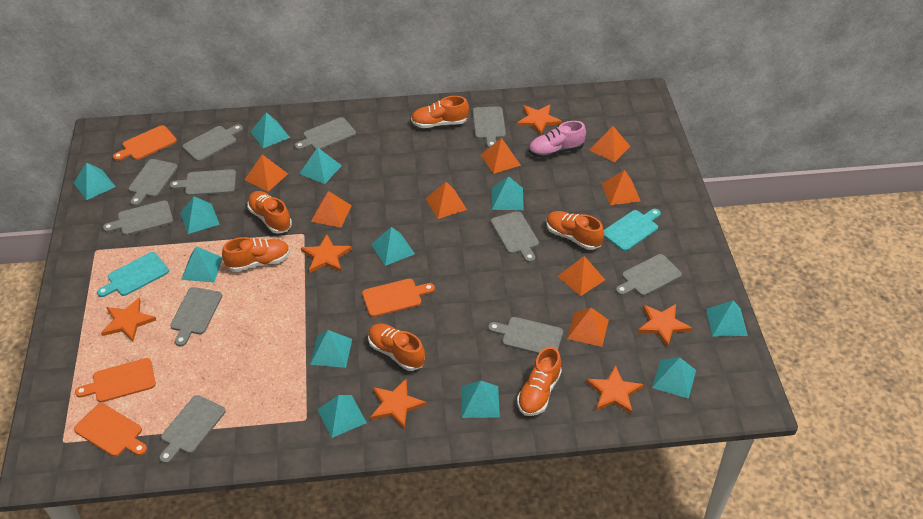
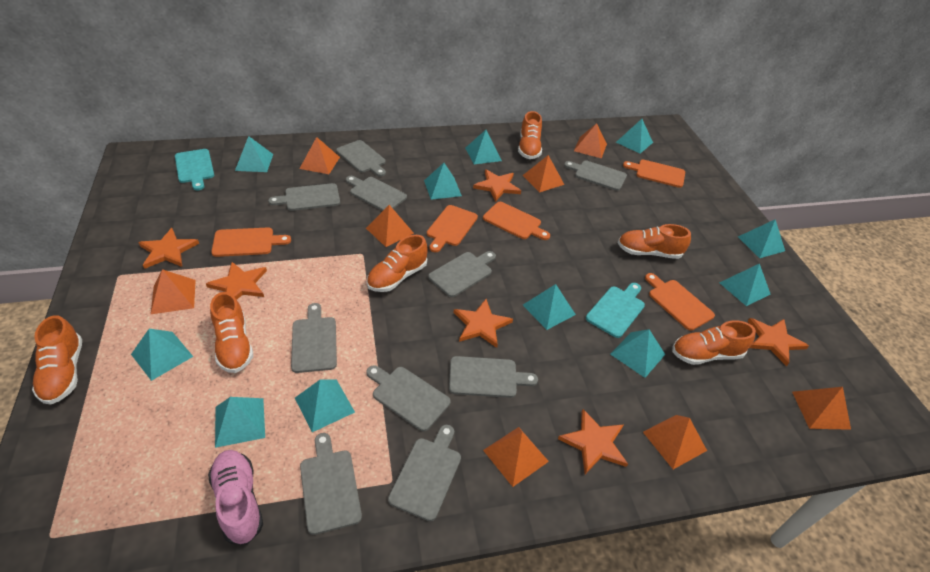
grey cutting board: [103,200,173,235] [128,159,178,206] [159,395,225,464] [170,169,236,196] [170,287,222,346] [182,124,243,162] [295,117,356,150] [473,106,506,148] [488,317,563,354] [491,211,539,263] [616,254,682,296] = 11 -> [268,183,340,211] [291,303,337,373] [300,433,362,535] [336,140,386,177] [346,176,407,211] [366,365,451,431] [388,425,461,521] [428,251,496,297] [449,356,538,398] [564,160,627,191] = 10
orange cutting board: [74,403,147,457] [75,358,156,402] [113,125,177,161] [362,279,435,317] = 4 -> [211,227,291,257] [427,205,478,252] [483,202,550,240] [623,160,685,188] [645,273,715,331] = 5
turquoise pyramid: [74,162,116,200] [180,196,220,234] [181,246,223,282] [250,112,290,148] [299,147,342,184] [310,330,352,368] [317,395,367,438] [371,227,415,266] [461,381,500,418] [492,176,524,210] [652,357,696,399] [706,300,748,336] = 12 -> [131,329,193,381] [215,397,265,448] [235,136,273,172] [295,379,355,432] [424,163,462,200] [465,130,502,164] [523,284,576,330] [610,329,665,378] [616,119,653,153] [719,263,770,306] [738,219,785,258] = 11

